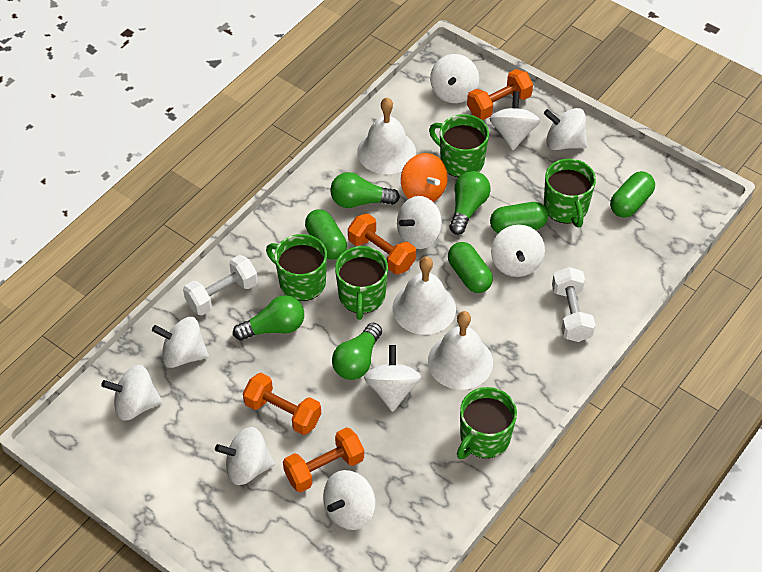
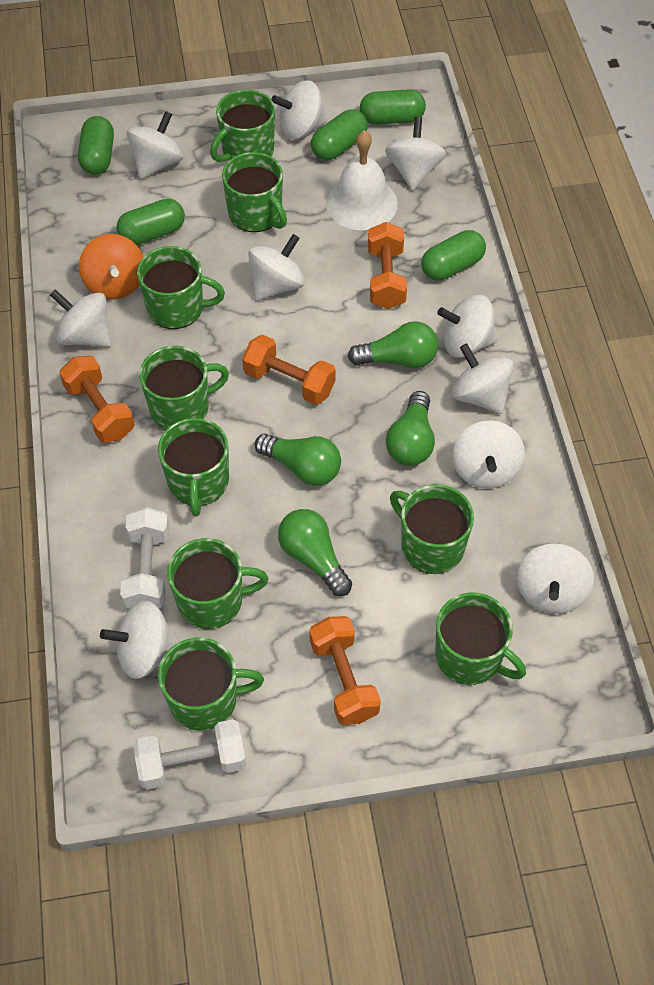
green capsule: [305,209,347,260] [448,242,493,293] [490,202,548,233] [610,171,655,218] = 4 -> [78,116,114,175] [116,199,185,245] [311,109,368,160] [360,89,426,125] [421,230,486,281] = 5
green mug: [266,234,327,301] [335,246,388,320] [429,114,489,177] [457,387,517,459] [544,159,596,227] = 5 -> [137,246,225,329] [139,346,229,429] [158,418,229,517] [158,637,264,731] [167,538,268,629] [210,90,275,162] [222,152,287,232] [390,484,474,574] [435,592,526,685] = 9
white bell: [357,98,416,174] [392,256,456,335] [428,311,493,390] = 3 -> [326,130,398,230] = 1

